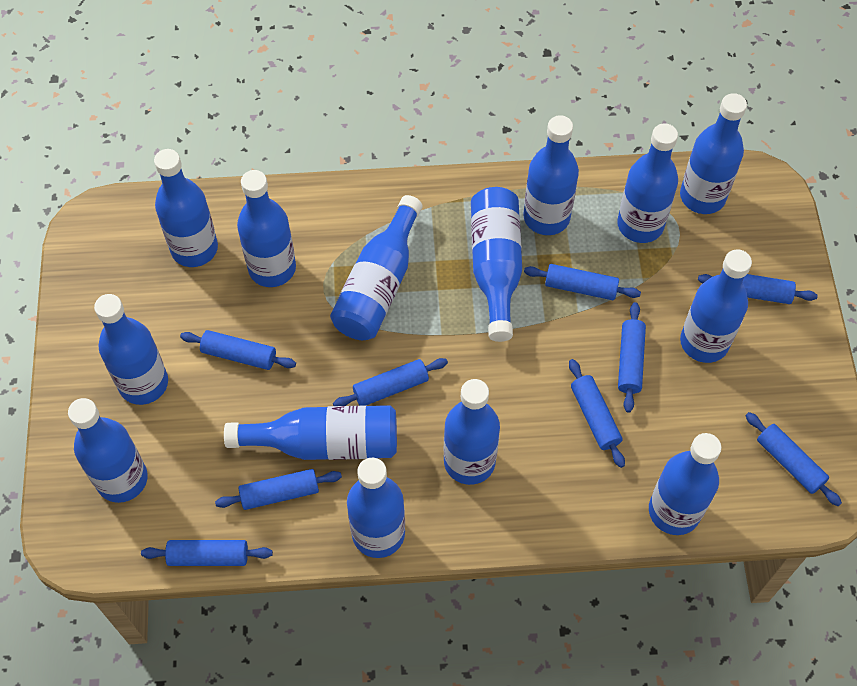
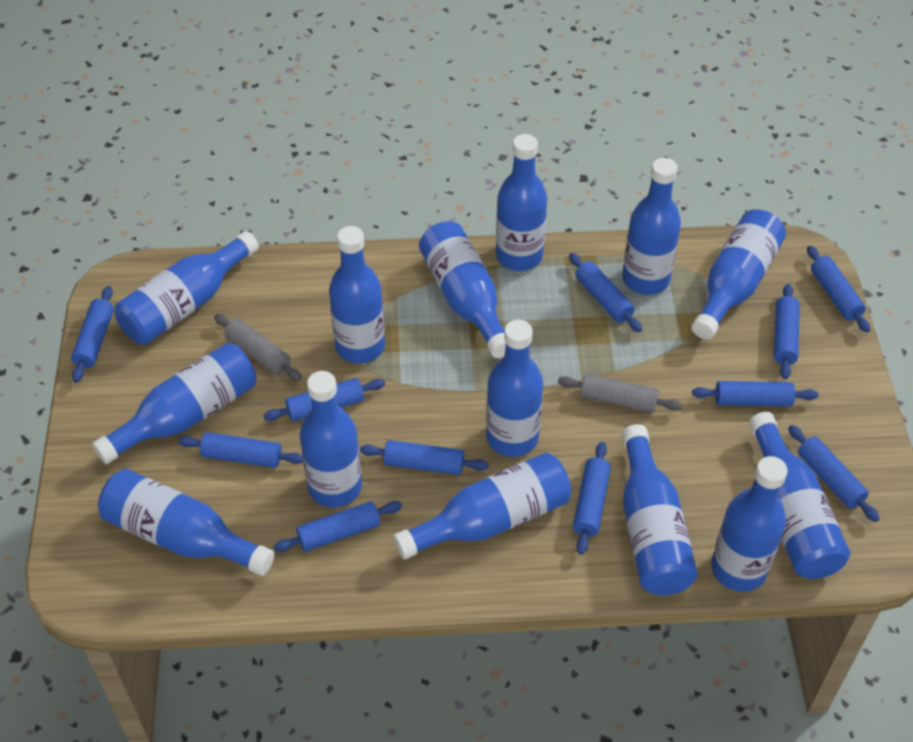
blue rolling pin: [141,540,273,566] [180,330,296,370] [215,469,342,510] [333,358,448,406] [524,264,641,300] [569,359,625,468] [618,302,646,413] [698,274,818,304] [745,412,842,506] = 9 -> [71,286,114,382] [178,432,303,468] [263,378,385,422] [273,501,402,552] [360,440,489,475] [569,253,642,332] [573,442,611,554] [692,381,819,407] [774,284,800,379] [788,425,880,522] [807,246,870,333] = 11
grey rolling pin: none = 0 -> [214,314,302,381] [558,374,682,413] = 2

